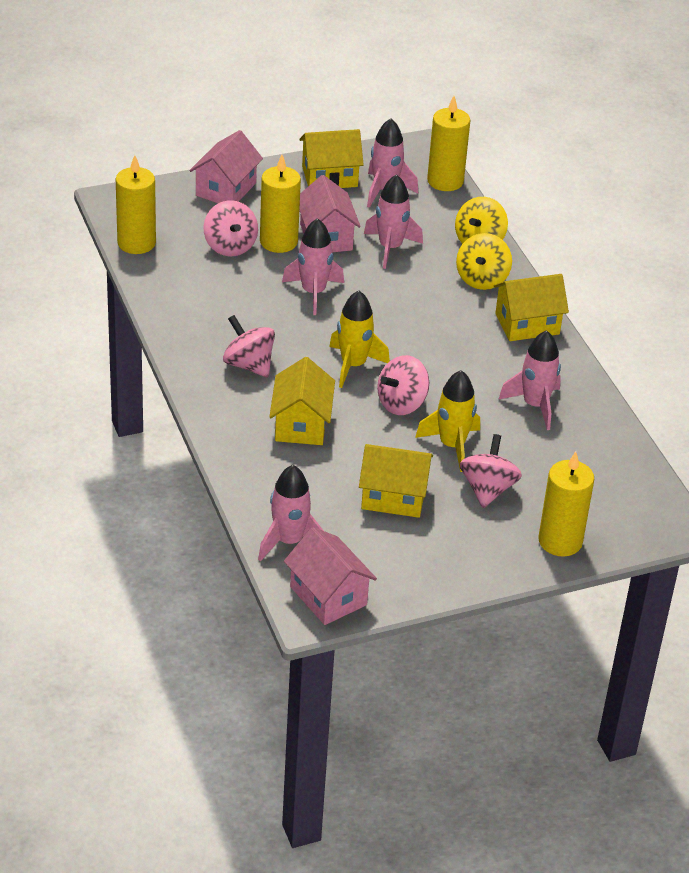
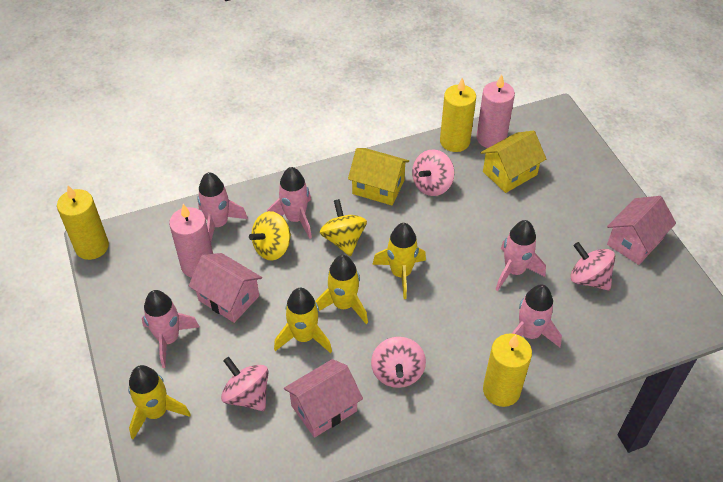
pink candle: none = 0 -> [169,204,213,278] [476,75,515,148] = 2
yellow candle: [116,155,156,254] [260,155,301,253] [427,96,470,191] [538,451,594,557] = 4 -> [57,185,109,260] [440,77,476,152] [483,333,532,407] = 3
yellow house: [269,357,335,445] [299,129,364,188] [359,444,433,518] [494,274,569,341] = 4 -> [348,148,409,205] [481,130,546,193] = 2
yellow rocket: [329,290,390,388] [415,370,480,472] = 2 -> [128,365,191,439] [274,288,332,353] [315,255,368,324] [372,223,426,299] = 4

